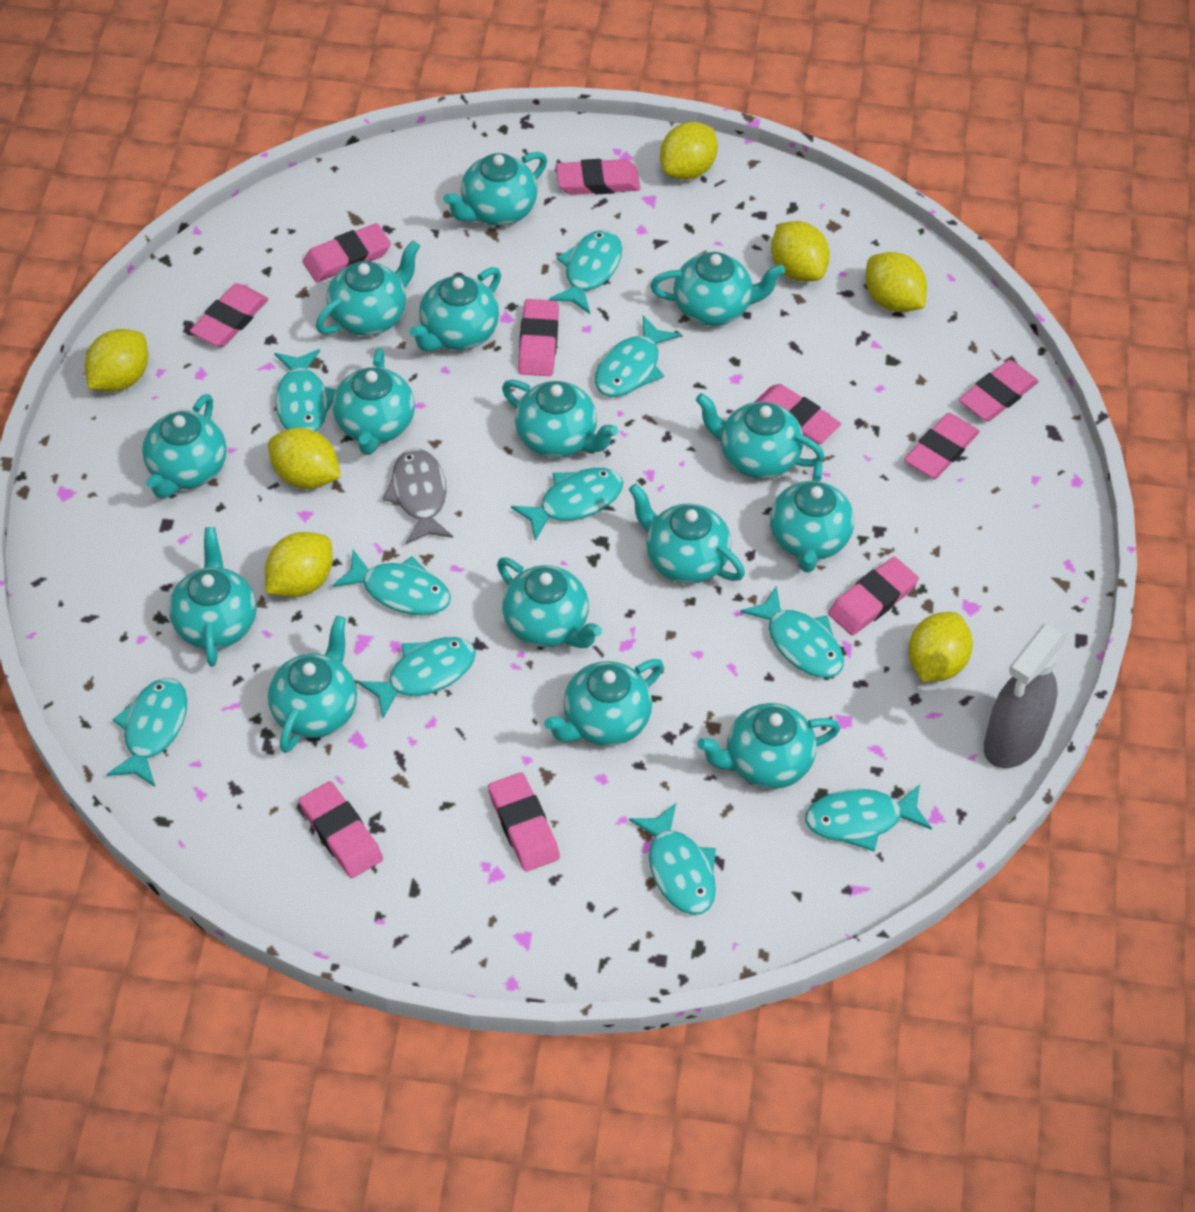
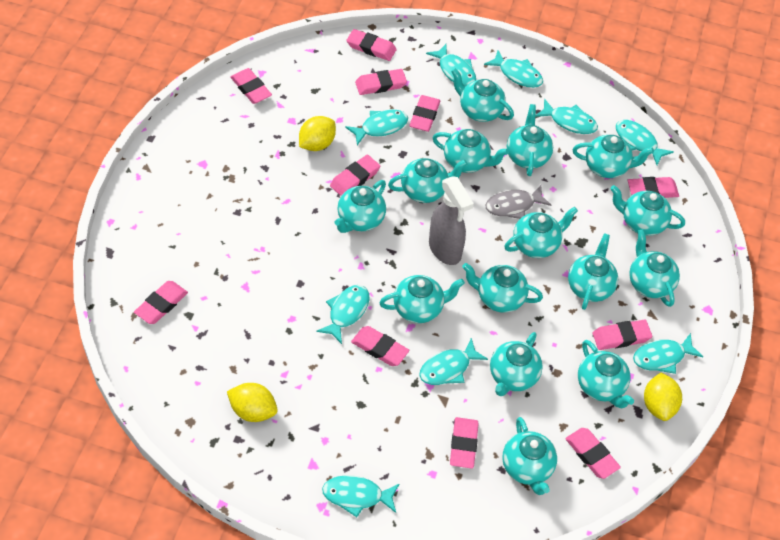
pink eraser: [190,283,268,347] [299,781,383,878] [303,223,391,282] [488,772,560,871] [518,299,559,376] [556,159,641,195] [755,384,841,445] [828,557,919,636] [904,413,980,479] [959,360,1039,421] = 10 -> [134,281,188,324] [230,68,272,104] [330,155,380,196] [346,29,397,61] [351,326,409,366] [355,69,407,95] [409,95,441,132] [450,417,479,469] [565,428,621,479] [593,320,652,350] [627,177,679,198] = 11
turquoise fish: [107,678,187,787] [274,349,336,432] [332,550,451,615] [357,637,476,719] [511,468,624,541] [549,230,622,314] [595,315,681,397] [629,803,716,915] [740,585,844,678] [805,784,932,852] = 10 -> [316,285,369,344] [322,475,399,517] [345,110,408,145] [419,338,488,385] [426,44,476,87] [484,50,543,88] [536,99,598,134] [616,120,674,165] [633,333,703,374] = 9
yellow lemon: [85,329,148,392] [265,532,333,597] [268,428,341,489] [660,122,718,180] [771,221,830,282] [866,252,927,312] [909,612,973,682] = 7 -> [227,383,278,422] [299,116,336,151] [644,372,682,421] = 3

